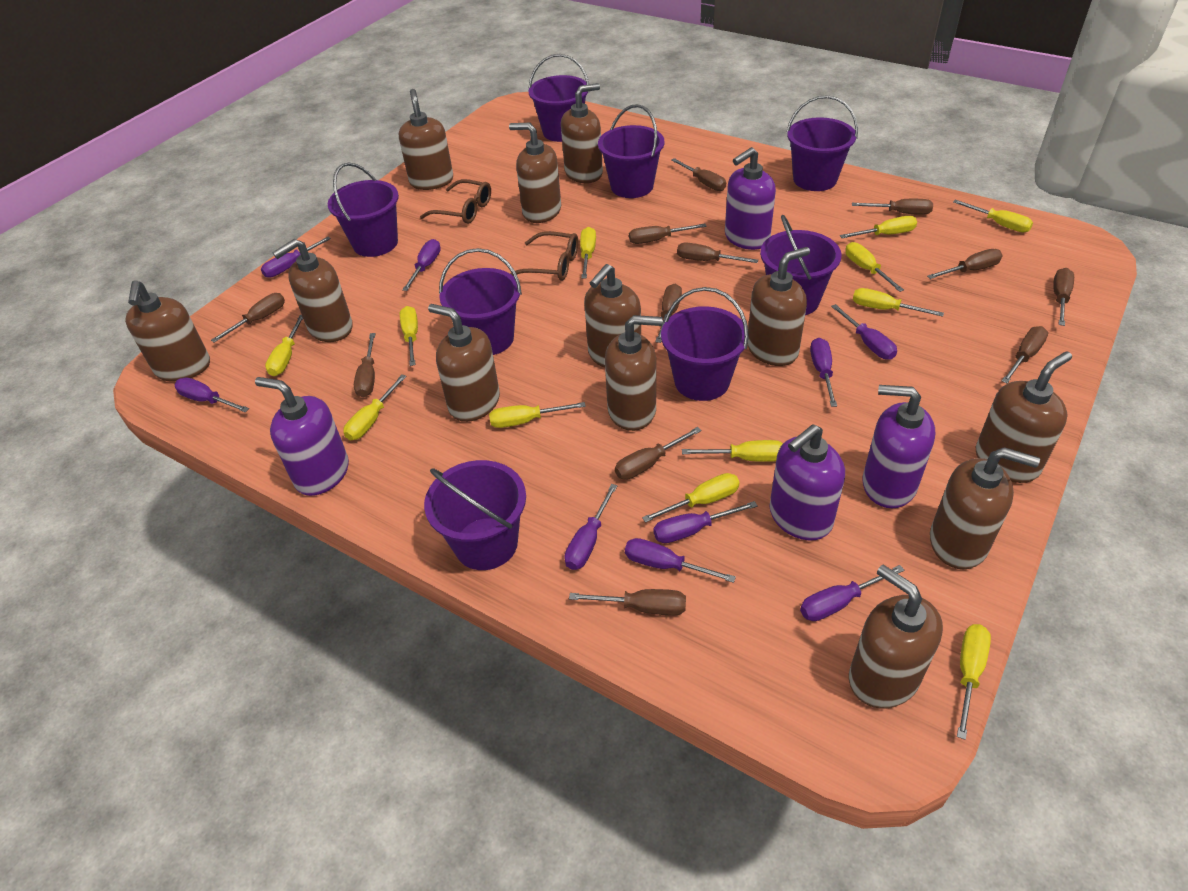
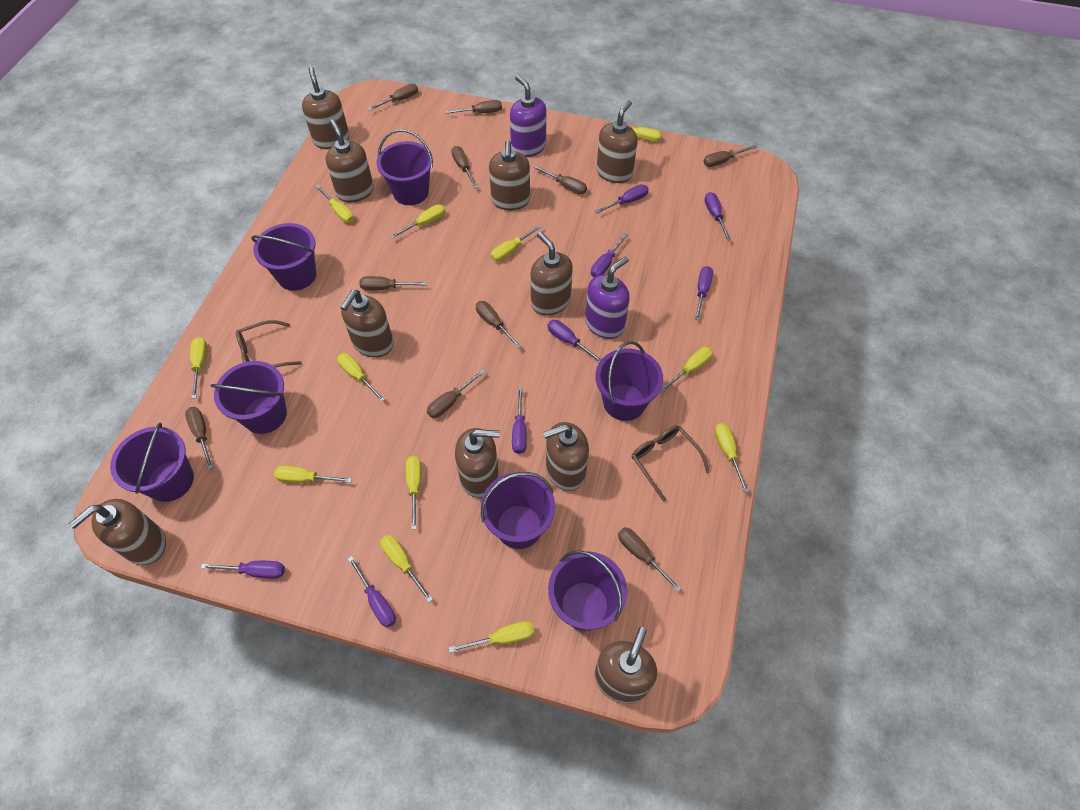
brown screwdriver: [211,293,285,343] [354,333,376,397] [569,589,686,615] [615,427,702,480] [629,224,706,244] [655,284,682,343] [671,158,726,191] [677,242,758,263] [852,199,933,215] [927,249,1003,279] [1002,326,1048,384] [1053,268,1074,326] = 12 -> [185,407,213,469] [359,276,427,291] [368,84,418,111] [427,370,485,418] [445,100,502,114] [451,146,478,188] [476,301,522,349] [533,165,587,194] [618,527,682,592] [703,145,757,167] = 10
brown soap dispenser: [125,280,210,382] [272,239,353,342] [399,89,453,190] [428,304,500,422] [509,123,561,223] [561,83,603,183] [584,264,641,368] [605,315,663,431] [748,247,810,366] [849,565,943,709] [930,447,1040,569] [976,351,1072,483] = 12 -> [69,499,166,565] [302,67,349,149] [326,119,374,202] [340,290,394,357] [455,428,500,498] [489,140,530,211] [530,232,573,315] [543,422,589,491] [595,627,657,704] [596,100,637,183] = 10
purple bucket: [328,163,399,257] [424,460,526,570] [439,248,522,355] [529,54,590,142] [598,104,664,198] [661,287,749,401] [760,215,842,315] [786,95,858,191] = 8 -> [110,423,194,502] [211,361,287,434] [251,223,316,291] [376,129,433,205] [481,472,555,549] [548,550,627,631] [595,341,663,421] = 7
purple screwdriver: [175,377,249,412] [261,237,331,278] [402,239,441,291] [564,484,617,570] [625,538,736,583] [653,501,758,543] [800,565,904,621] [810,338,837,407] [831,304,897,360] = 9 -> [201,561,285,579] [348,556,396,628] [512,387,527,454] [548,320,602,362] [591,233,629,277] [595,184,649,214] [695,266,713,320] [704,192,731,241] = 8
purple soap dispenser: [255,377,349,496] [725,147,776,250] [769,424,845,540] [862,385,935,508] = 4 -> [510,75,546,157] [585,256,630,339] = 2

